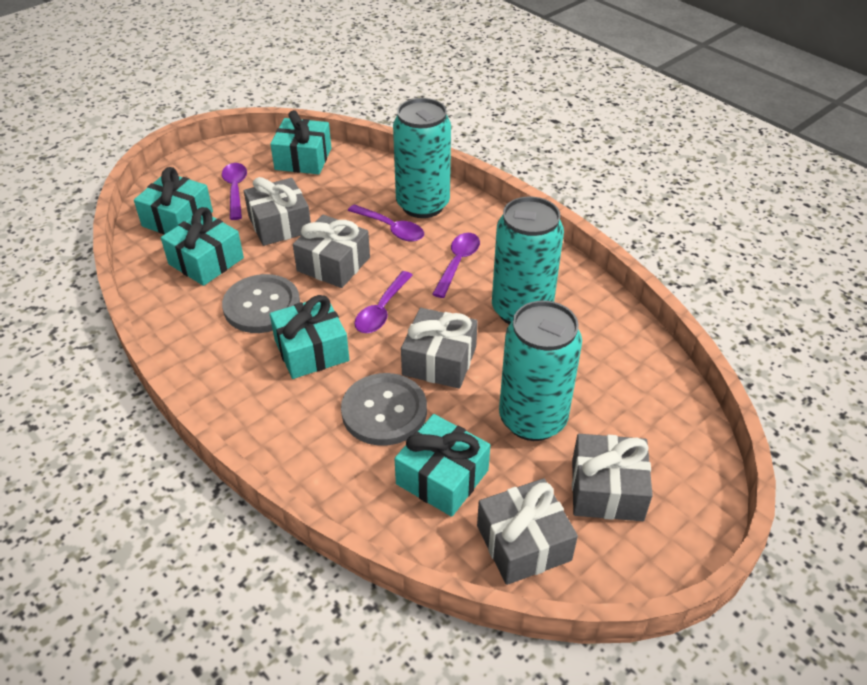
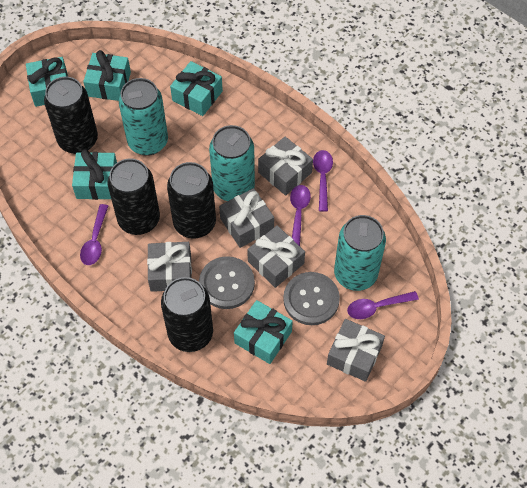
black can: none = 0 -> [44,77,98,154] [108,158,160,235] [161,277,213,352] [167,162,216,239] = 4

